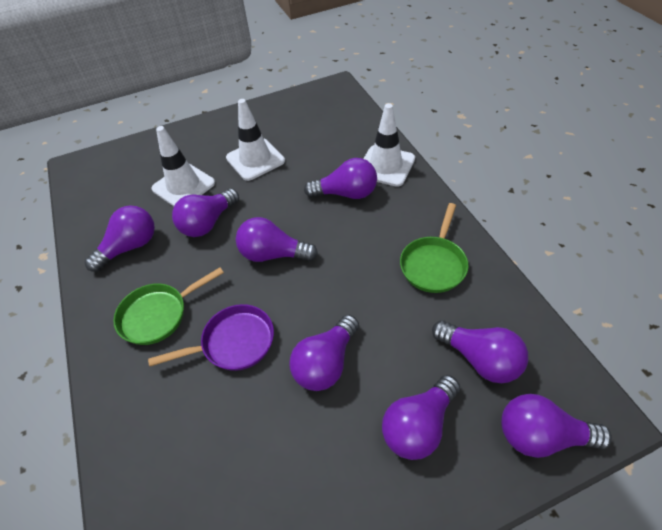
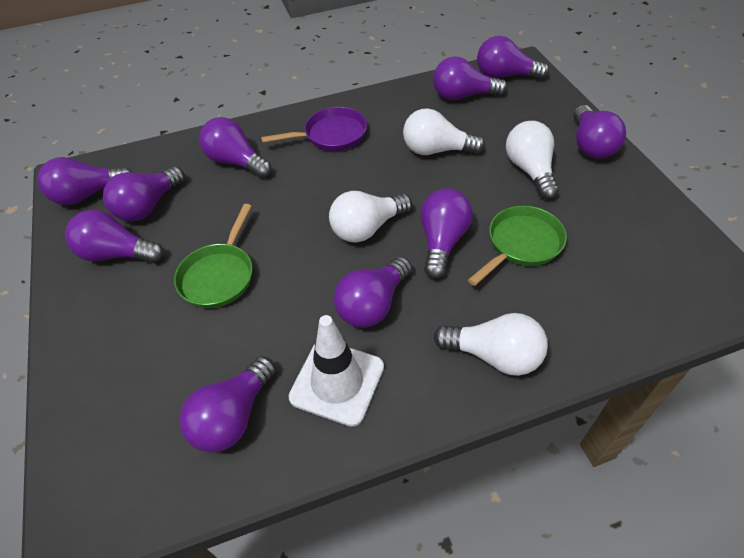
purple light bulb: [85,205,155,272] [172,188,239,237] [236,217,318,262] [289,315,359,391] [304,158,377,199] [382,375,460,460] [432,320,528,383] [501,394,612,458] = 8 -> [37,157,133,205] [65,210,164,263] [103,166,185,222] [179,356,276,453] [199,117,271,178] [334,257,412,328] [420,188,473,279] [433,57,507,100] [477,36,549,79] [574,105,626,159] = 10
white light bulb: none = 0 -> [329,191,412,243] [403,108,485,155] [433,313,548,376] [506,121,559,200] = 4
white traffic cone: [151,126,215,206] [226,99,285,181] [363,103,415,187] = 3 -> [289,315,384,427] = 1

